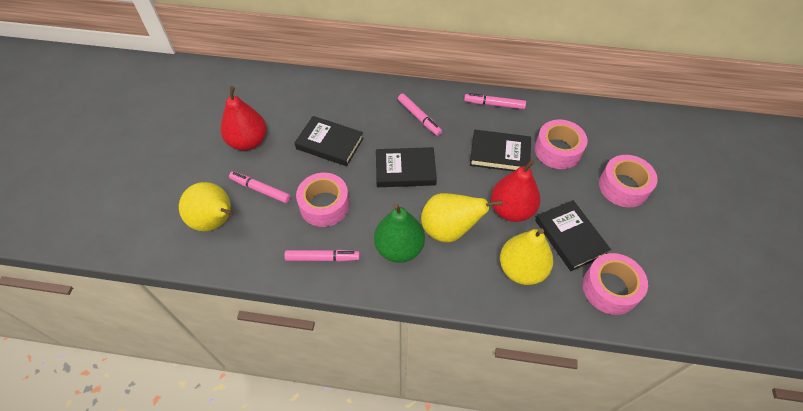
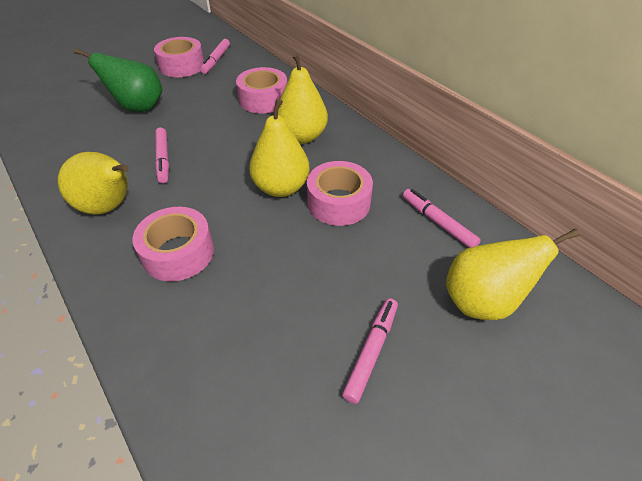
black book: [295,116,364,166] [376,147,437,187] [470,130,531,171] [535,200,611,271] = 4 -> none = 0
red pear: [221,86,267,151] [491,160,541,222] = 2 -> none = 0
yellow pear: [179,182,233,231] [421,193,502,243] [500,228,553,285] = 3 -> [58,152,129,215] [249,98,310,197] [278,53,328,144] [446,229,580,320] = 4

